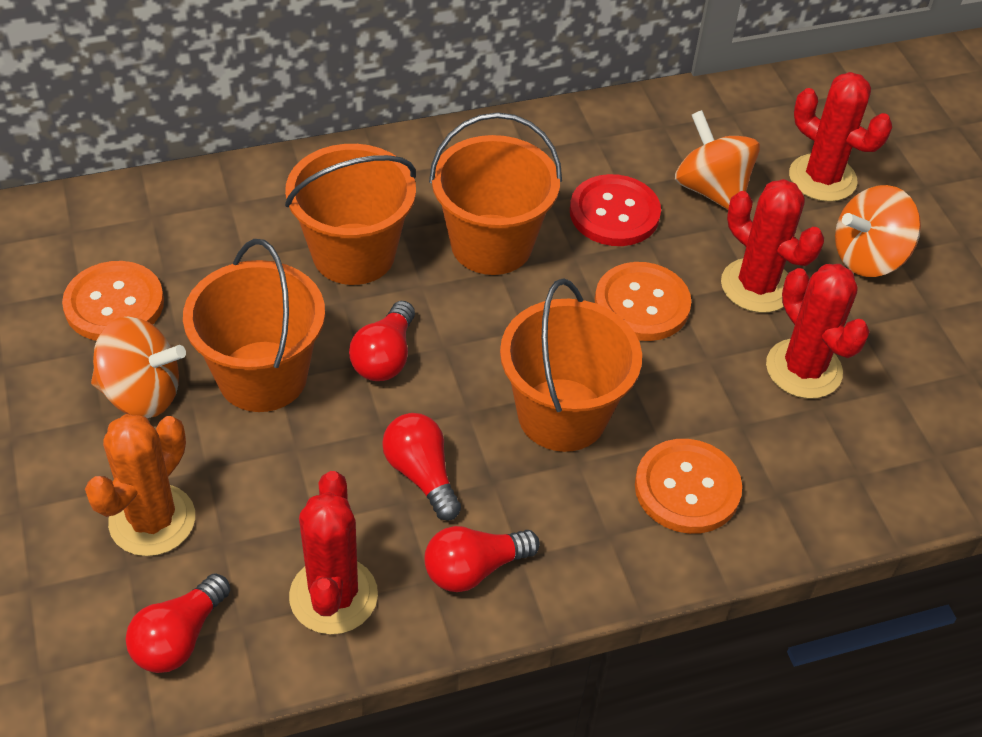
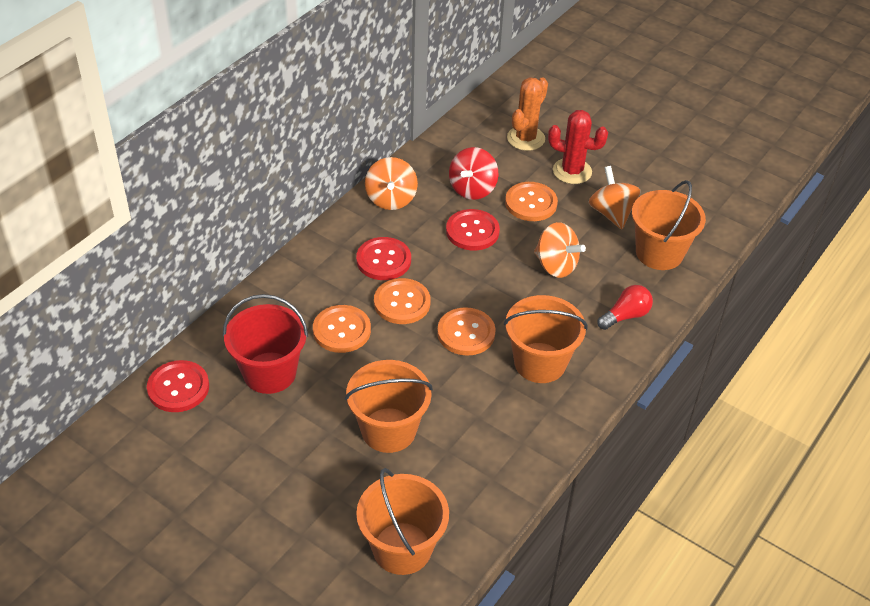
orange button: [62,261,164,341] [595,262,691,341] [635,439,742,534] = 3 -> [313,305,371,353] [374,278,431,324] [437,307,496,356] [505,182,558,221] = 4
red bucket: none = 0 -> [223,294,308,394] = 1
red button: [570,174,661,246] = 1 -> [147,360,209,412] [356,237,411,280] [446,209,500,251] = 3
red cactus: [289,471,378,634] [721,179,824,313] [766,264,870,399] [789,72,892,202] = 4 -> [548,110,608,184] = 1
red light bulb: [126,574,230,673] [349,301,415,381] [382,413,461,521] [424,526,540,592] = 4 -> [597,285,653,330] = 1
red spinning top: none = 0 -> [449,147,498,200] = 1

